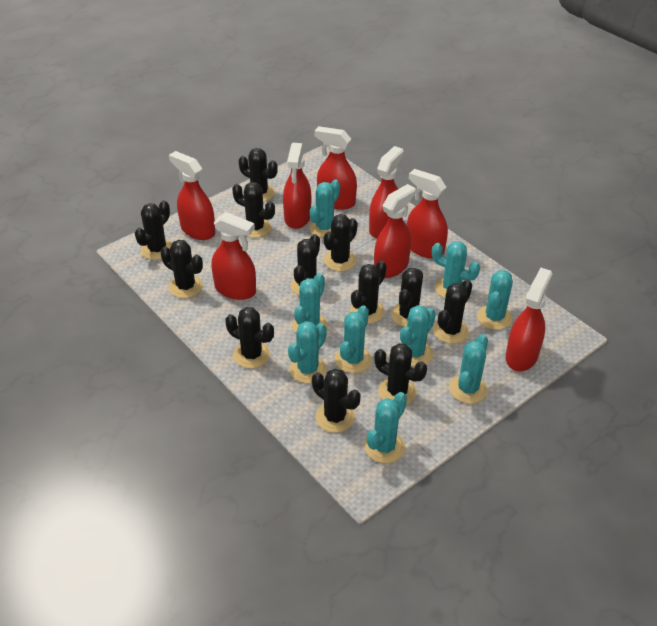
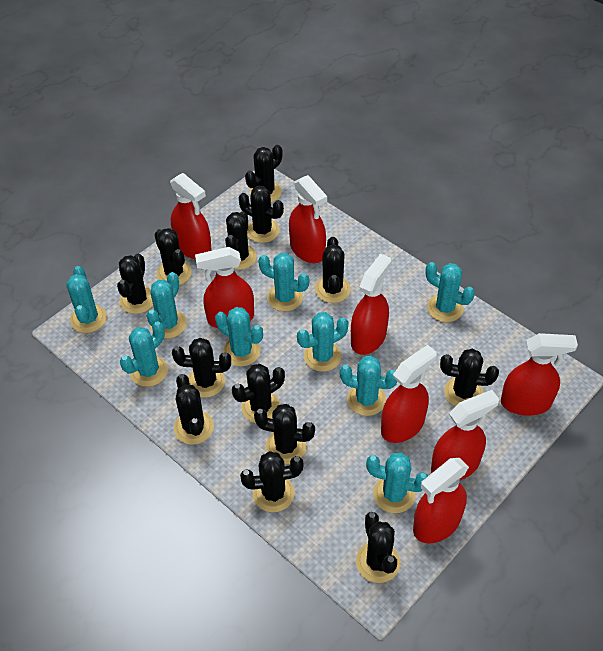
black cactus: [135,200,172,260] [161,240,203,298] [225,307,274,369] [232,182,275,238] [239,148,278,202] [290,234,320,295] [312,369,361,433] [324,214,358,271] [350,261,387,324] [374,343,427,405] [391,268,423,327] [433,279,472,344] = 12 -> [117,254,153,314] [154,228,192,285] [172,338,231,398] [174,374,214,445] [225,211,257,270] [232,364,285,423] [239,186,284,243] [240,451,304,512] [245,145,282,202] [254,404,315,464] [315,237,351,303] [356,512,400,583] [440,349,499,406] = 13

